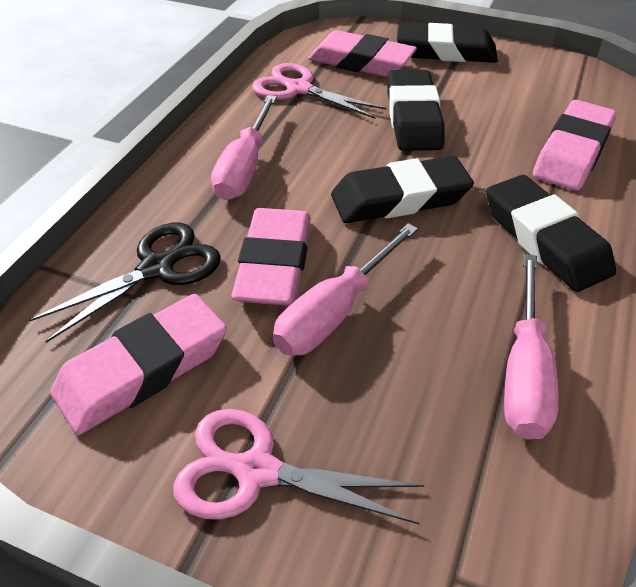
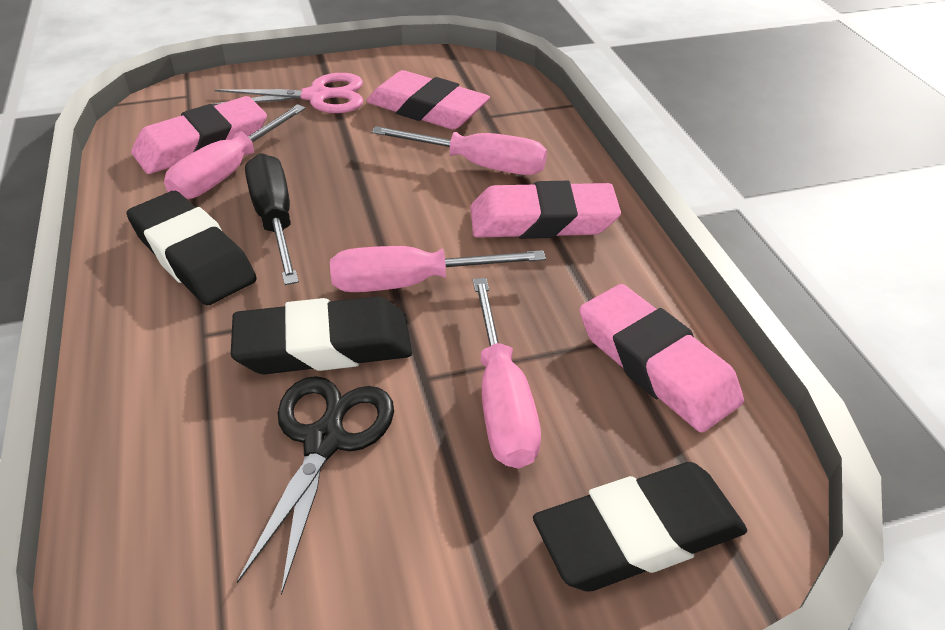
black eraser: [331,156,474,223] [387,70,445,151] [397,23,498,63] [486,175,616,292] = 4 -> [127,191,256,305] [231,296,412,374] [533,462,747,592] = 3
black screwdriver: none = 0 -> [245,153,299,285] = 1
pink scissors: [173,409,424,524] [252,63,387,119] = 2 -> [212,73,363,113] = 1
pink screwdriver: [211,95,277,200] [273,223,418,356] [504,254,559,440] = 3 -> [164,104,306,200] [330,246,546,292] [371,126,547,175] [473,278,541,468] = 4

